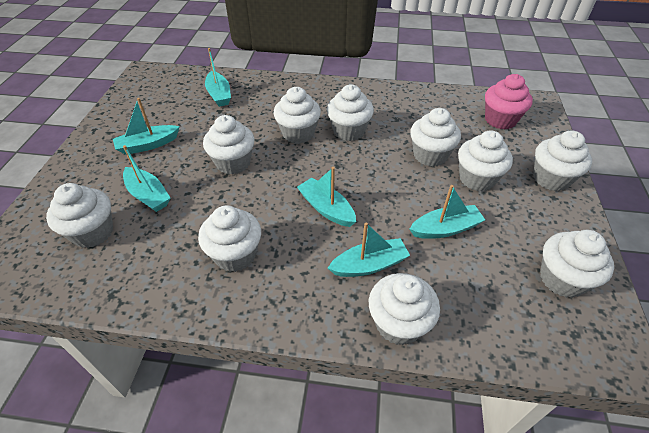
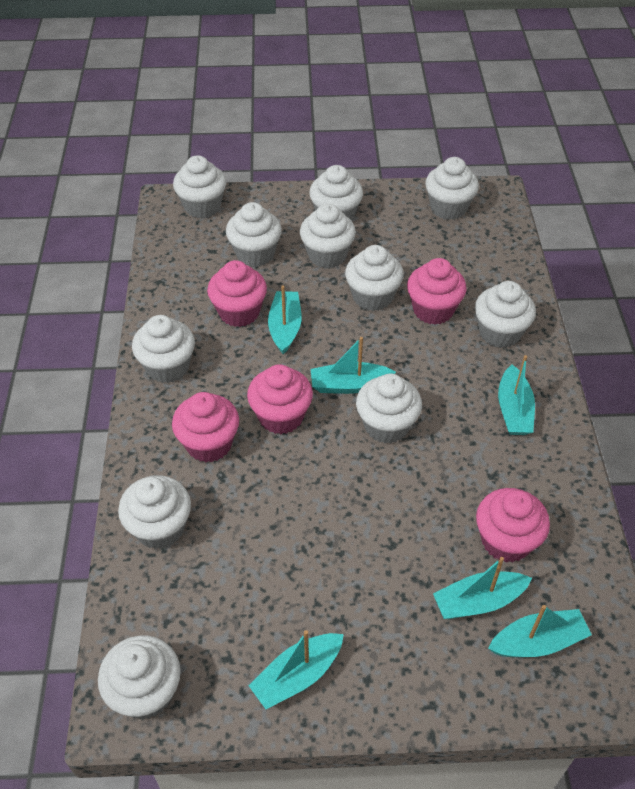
pink cupcake: [485,74,533,130] = 1 -> [172,392,239,462] [207,260,267,327] [247,364,313,434] [407,258,467,325] [476,488,550,563] = 5
white cupcake: [46,183,113,248] [198,205,261,272] [203,115,254,175] [274,87,321,143] [327,84,374,141] [369,273,440,345] [410,108,461,167] [458,130,513,191] [533,130,592,191] [540,230,614,298] = 10 -> [98,635,181,720] [118,475,191,549] [132,315,195,383] [173,155,226,218] [226,202,282,267] [300,204,356,268] [309,165,363,221] [345,245,404,311] [356,374,422,444] [425,157,479,220] [475,281,536,348] = 11

